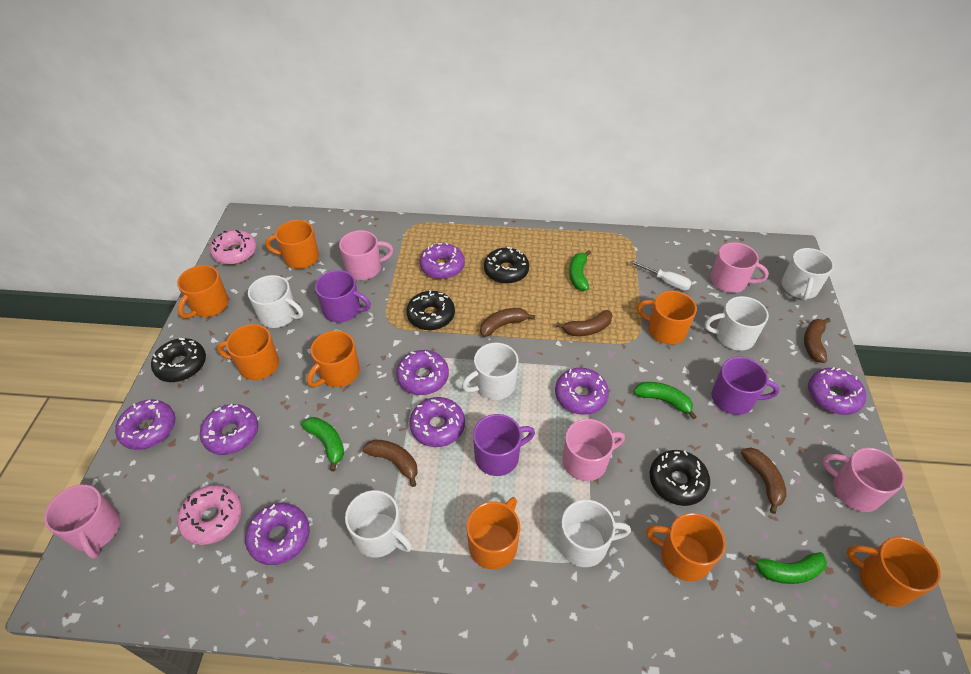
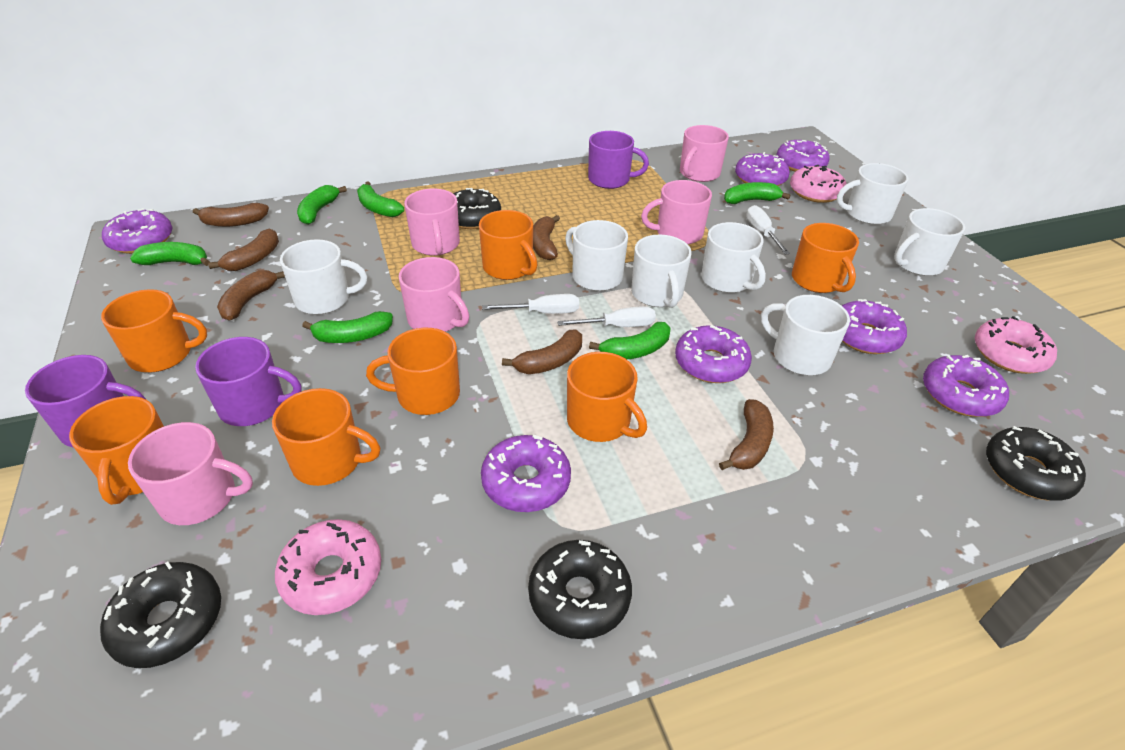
brown banana: [363,439,418,487] [480,308,535,337] [556,310,612,336] [741,447,787,514] [804,318,831,363] = 5 -> [193,203,269,227] [208,228,279,271] [217,270,285,321] [502,329,582,374] [533,215,560,260] [719,399,774,470] = 6
green banana: [301,417,344,471] [569,250,591,291] [633,382,697,419] [747,552,827,584] = 4 -> [130,242,210,266] [297,185,347,225] [302,311,393,343] [357,182,404,217] [589,322,670,359] [724,182,791,204] = 6
orange mug: [177,265,229,319] [217,324,279,380] [265,220,319,269] [307,331,360,387] [467,497,520,569] [637,291,697,345] [646,513,726,582] [847,537,941,607] = 8 -> [69,396,164,505] [101,289,207,372] [272,388,380,486] [366,328,460,415] [479,210,537,280] [567,352,647,442] [792,223,859,293] = 7
pink donut: [177,485,242,545] [210,230,257,265] = 2 -> [275,519,381,615] [790,165,846,203] [975,316,1057,374] = 3
purple donut: [115,399,175,450] [200,404,258,455] [245,503,310,565] [396,350,449,395] [409,397,465,447] [420,242,465,279] [555,368,609,415] [808,367,866,415] = 8 -> [102,208,172,254] [481,434,571,512] [675,325,752,383] [735,152,790,186] [776,140,830,172] [842,299,907,354] [923,355,1009,417] = 7
white mug: [248,275,303,328] [345,490,412,557] [462,343,519,400] [559,500,631,567] [705,296,769,351] [782,248,834,301] = 6 -> [280,239,367,315] [565,220,628,291] [631,235,692,308] [701,222,766,293] [761,295,850,375] [837,163,909,225] [894,208,965,276] = 7
white screwdriver: [630,261,692,290] = 1 -> [482,294,579,314] [557,306,656,327] [746,205,790,254] = 3

